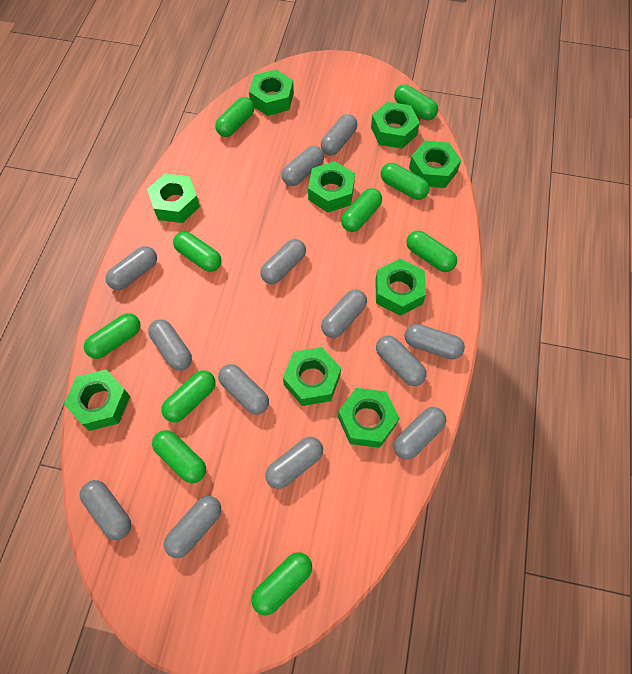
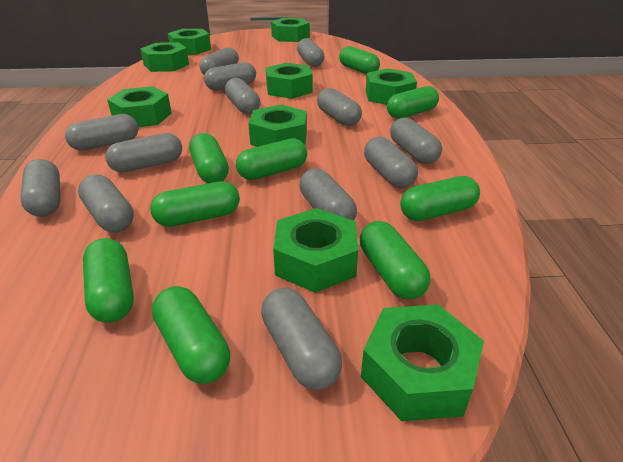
green capsule: [84,313,141,359] [152,430,206,483] [161,370,216,422] [173,231,222,272] [215,97,254,137] [251,552,312,615] [341,188,382,232] [381,163,429,200] [394,84,438,120] [406,231,457,272] = 10 -> [83,238,134,322] [150,181,240,227] [152,286,230,384] [189,133,229,183] [236,138,307,180] [339,46,380,74] [360,221,430,300] [387,86,439,119] [400,176,480,221] = 9

